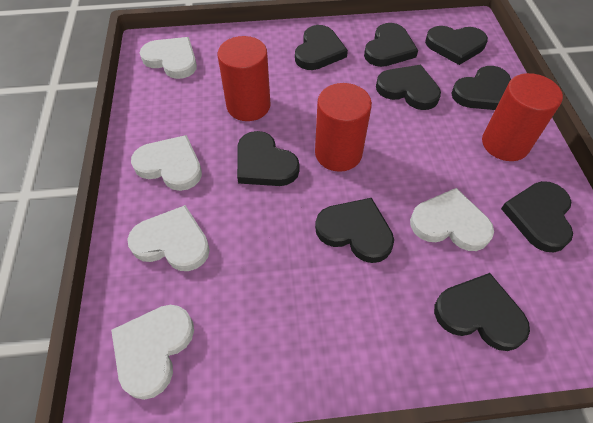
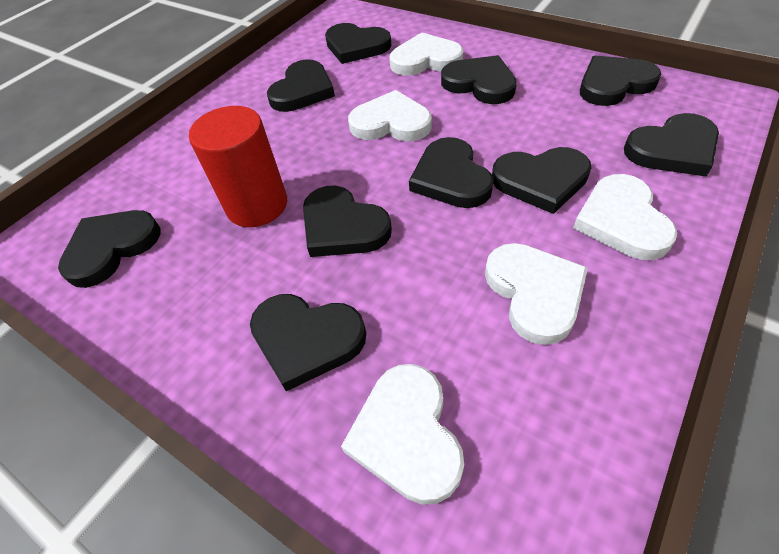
black heart: [237,131,300,186] [295,25,348,70] [315,198,394,263] [364,23,418,67] [376,65,441,110] [425,26,488,65] [434,273,530,351] [451,66,511,110] [501,181,573,252] = 9 -> [58,210,160,288] [250,294,366,391] [267,59,335,112] [303,186,392,257] [325,23,391,64] [409,137,494,208] [441,55,517,104] [492,147,591,214] [580,56,661,106] [624,113,719,177] = 10
red cylinder: [218,36,271,121] [315,83,372,172] [482,73,563,161] = 3 -> [189,106,287,227] = 1

